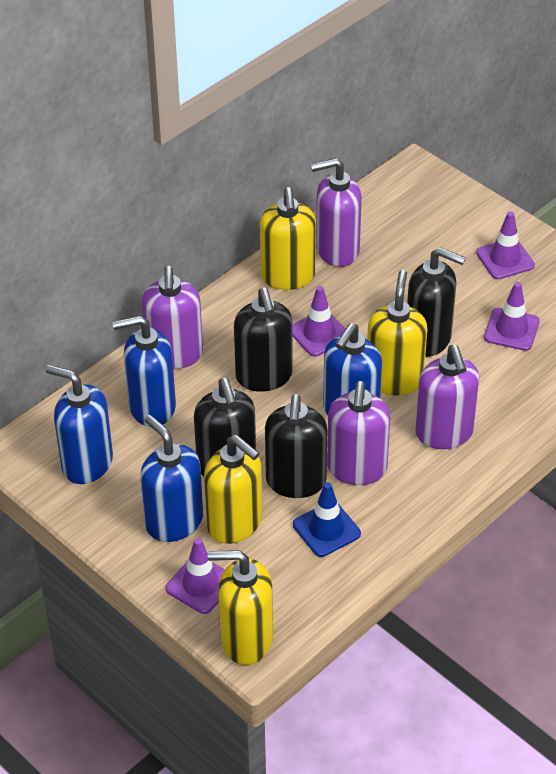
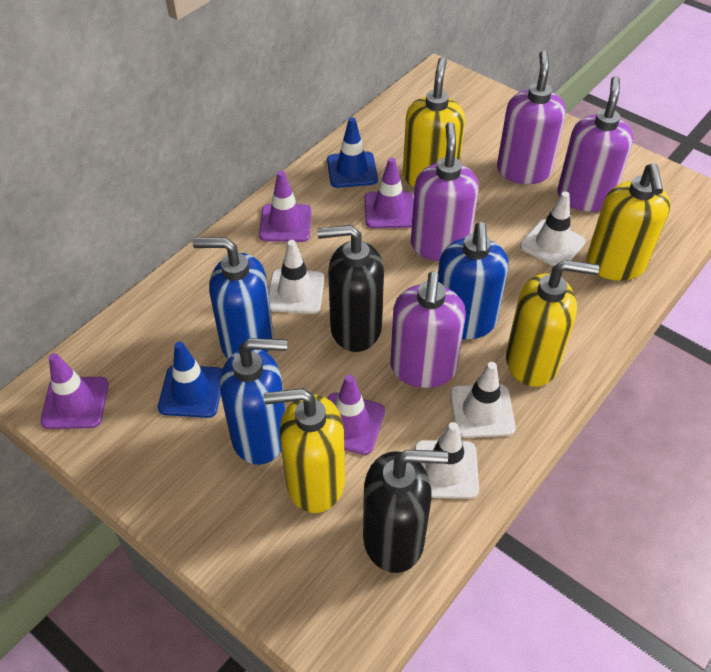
black soap dispenser: [194,378,256,477] [234,288,293,392] [265,394,327,498] [407,247,466,357] = 4 -> [317,225,384,352] [363,450,448,573] = 2
blue soap dispenser: [46,365,113,484] [112,316,176,427] [140,415,203,542] [323,323,382,415] = 4 -> [192,237,273,359] [220,338,287,465] [438,222,509,339] = 3
blue traffic cone: [293,482,361,557] = 1 -> [158,342,222,418] [327,117,378,188] = 2
white traffic cone: none = 0 -> [268,240,324,314] [414,422,479,499] [450,362,516,438] [520,192,585,266] = 4

